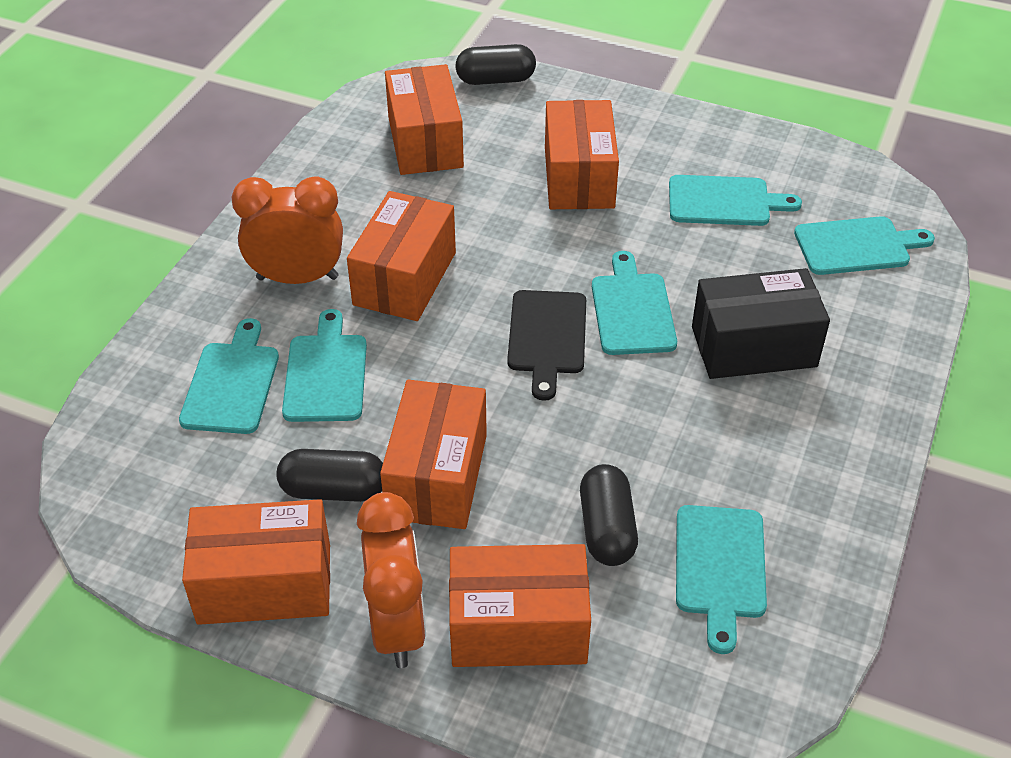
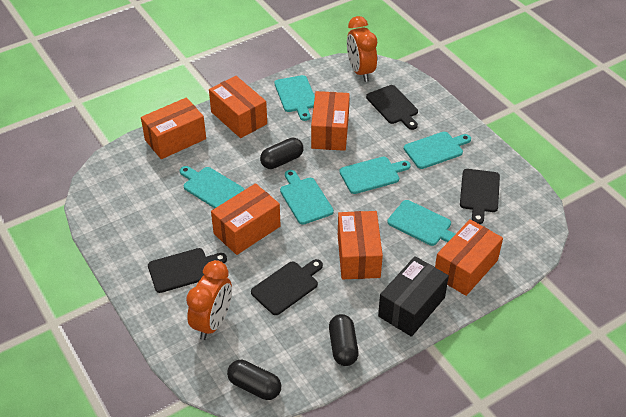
black cutting board: [507,290,586,401] = 1 -> [148,248,227,293] [251,259,323,315] [366,85,418,130] [460,169,500,224] = 4

